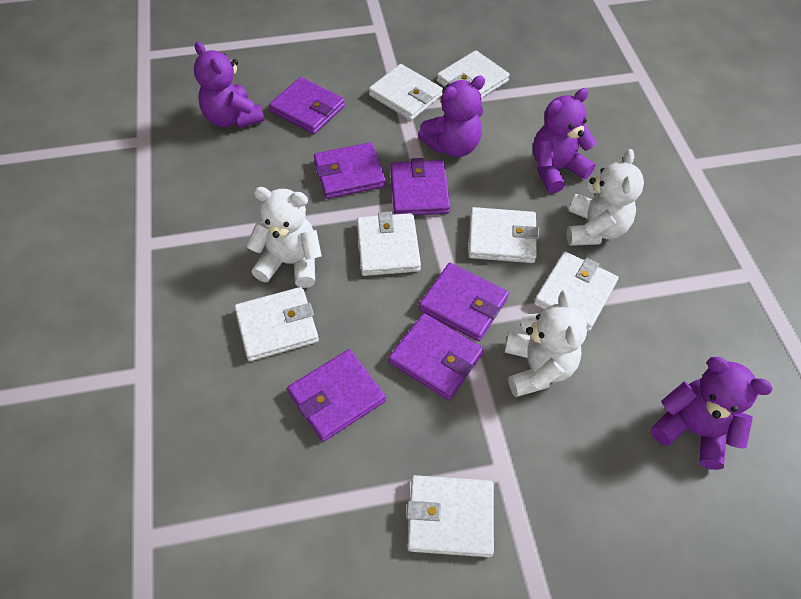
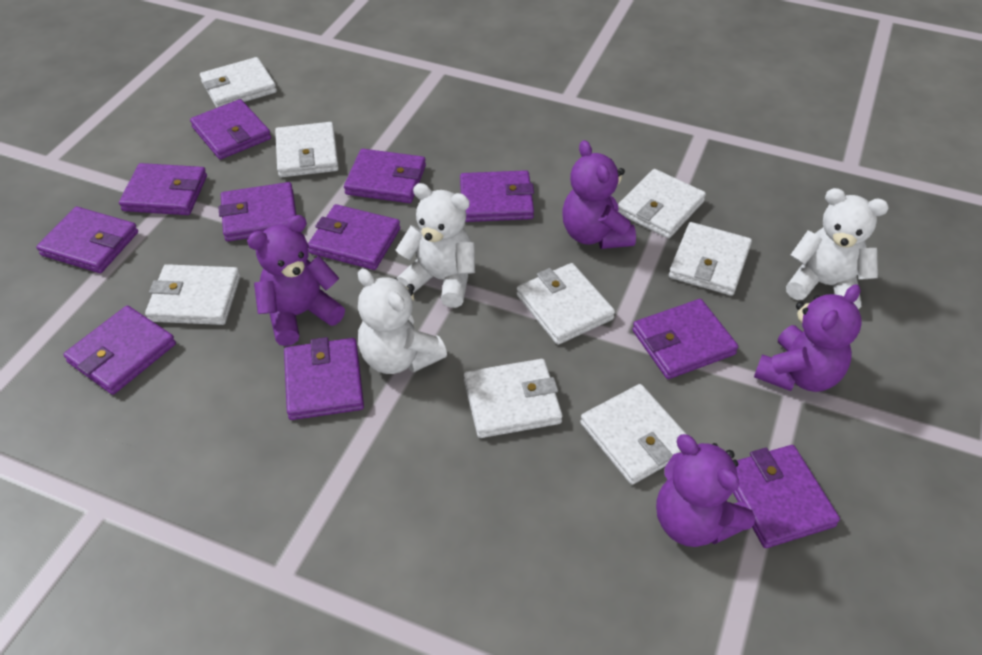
purple wallet: [269,77,345,134] [287,349,386,442] [314,142,386,199] [388,313,484,400] [390,158,451,215] [419,262,509,341] = 6 -> [36,207,138,273] [63,305,176,395] [119,163,207,215] [190,99,271,160] [219,182,296,241] [284,337,364,420] [308,204,400,270] [344,149,426,203] [460,170,534,222] [632,299,738,379] [733,445,840,548] = 11
white wallet: [234,287,319,361] [357,211,421,276] [369,64,443,120] [407,475,494,557] [437,50,510,99] [468,207,539,263] [534,252,619,331] = 7 -> [145,264,240,325] [200,57,277,108] [275,122,339,177] [464,359,562,438] [516,263,615,345] [580,384,687,485] [618,169,706,238] [669,222,752,296] = 8

